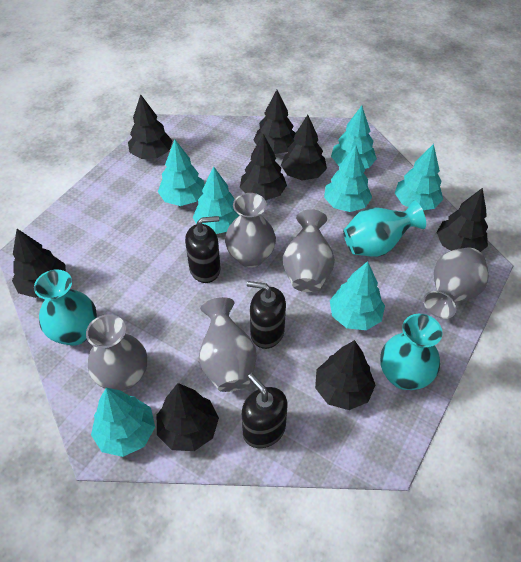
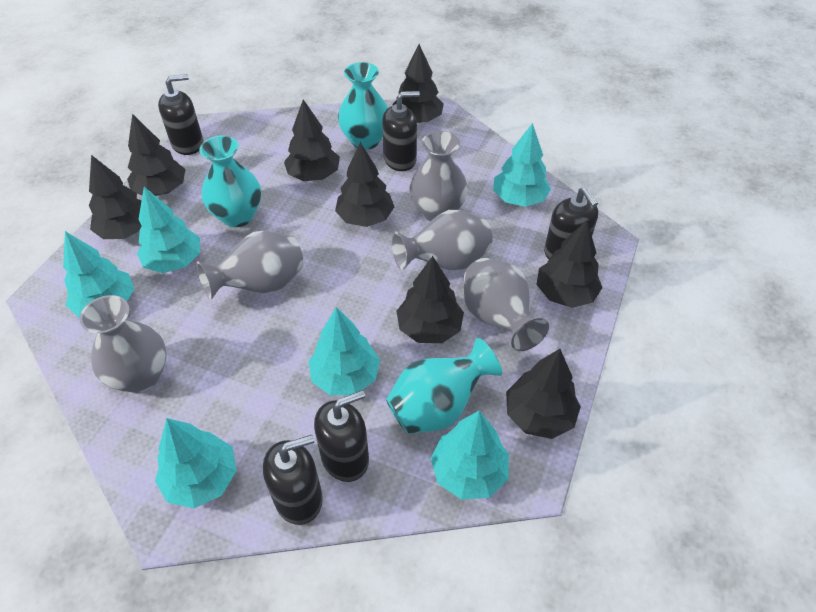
black soap dispenser: [185,216,220,283] [242,373,288,448] [247,281,286,349] = 3 -> [158,74,203,155] [263,435,323,525] [314,390,369,482] [382,91,420,171] [544,187,598,259] = 5
turquoise tree: [91,388,155,457] [158,139,204,206] [193,167,239,234] [324,145,372,212] [330,261,385,330] [331,106,377,169] [395,144,443,210] = 7 -> [63,231,134,318] [137,187,200,273] [155,418,237,508] [309,307,380,395] [431,410,509,500] [493,123,551,207] = 6

